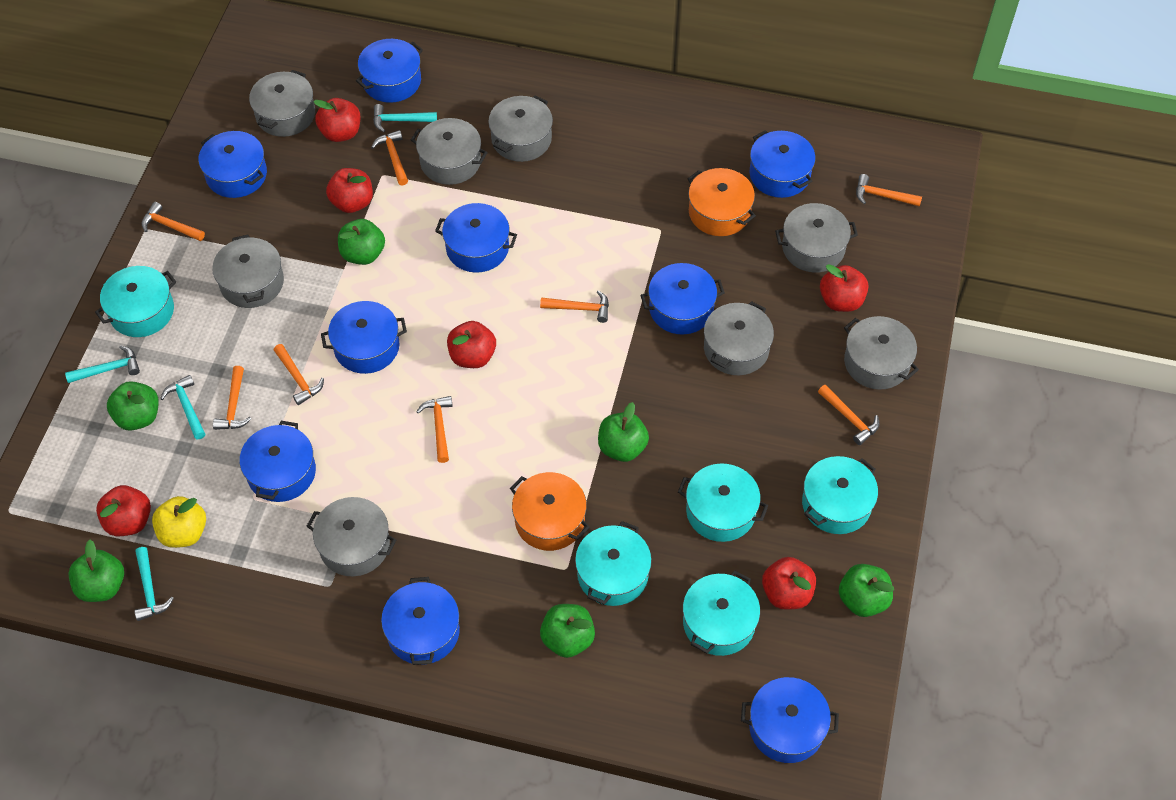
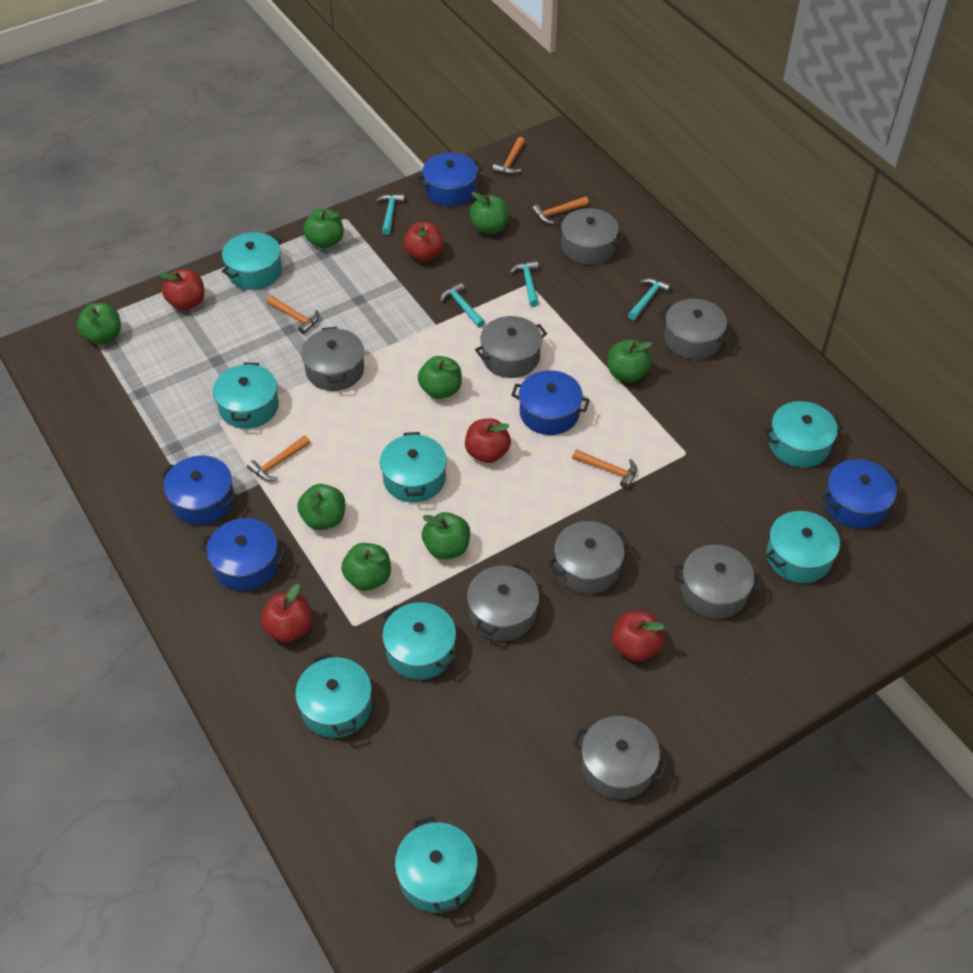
blue pot: [199,131,267,198] [240,421,316,502] [321,301,407,374] [356,39,423,103] [381,577,460,665] [435,203,517,273] [640,263,725,335] [741,677,839,763] [749,130,816,198] = 9 -> [161,456,237,525] [200,518,286,591] [417,153,483,206] [511,370,590,435] [822,459,900,529] = 5
green apple: [68,540,124,602] [107,381,158,431] [338,219,385,265] [540,604,595,658] [598,402,649,462] [839,564,894,617] = 6 -> [77,303,121,345] [297,484,345,530] [303,209,344,249] [341,543,391,591] [418,356,462,399] [422,512,470,559] [470,192,509,234] [608,340,652,382] = 8
orange hammer: [141,202,205,241] [213,366,251,430] [274,344,324,405] [371,130,408,185] [416,396,453,463] [540,290,609,323] [818,385,880,445] [856,174,922,207] = 8 -> [247,435,310,481] [267,295,319,334] [492,137,525,174] [532,197,589,224] [572,449,637,489] = 5
orange pot: [510,472,590,551] [688,168,756,236] = 2 -> none = 0
red apple: [96,485,151,536] [313,98,361,142] [326,168,373,213] [447,321,496,368] [762,557,816,609] [820,264,868,312] = 6 -> [159,269,205,310] [261,584,312,643] [403,222,444,262] [465,418,511,463] [612,611,665,661] = 5
turquoise pot: [95,266,176,337] [575,521,652,606] [678,463,768,542] [683,570,760,656] [802,456,878,534] = 5 -> [213,362,279,429] [222,232,282,290] [295,653,372,738] [380,432,447,503] [382,602,458,680] [395,816,478,915] [764,401,843,468] [766,511,841,583] = 8
yellow apple: [152,496,206,548] = 1 -> none = 0

